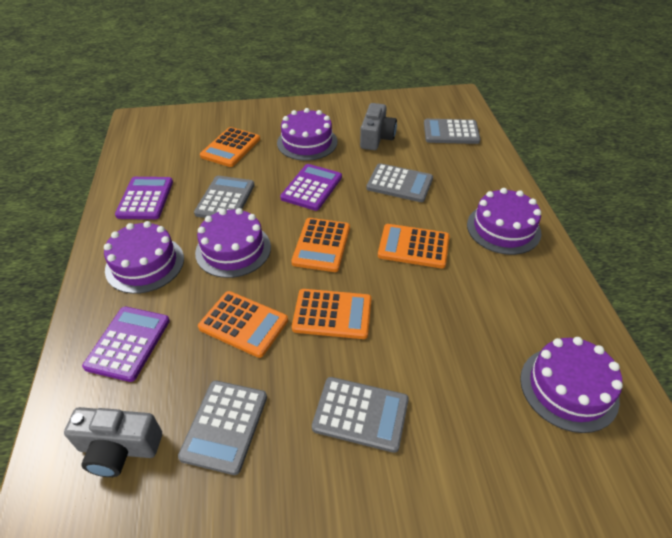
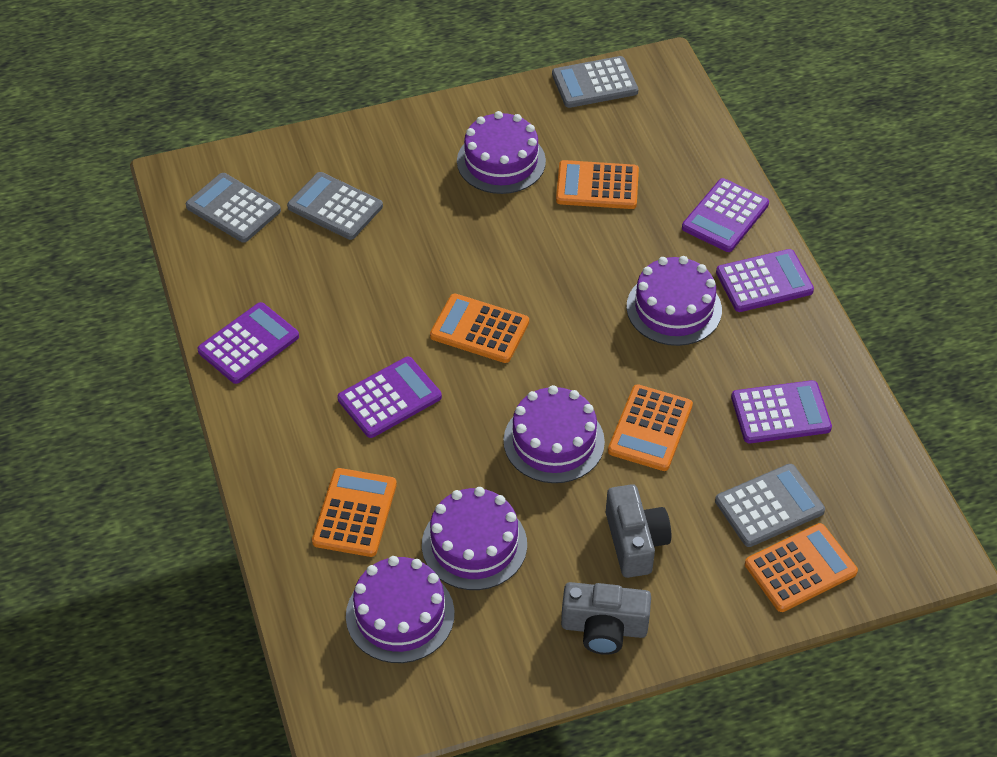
grey calculator: [178,380,267,475] [194,176,255,218] [312,377,409,453] [366,163,433,202] [424,119,480,144] = 5 -> [186,173,281,243] [287,172,383,240] [552,56,638,108] [715,464,825,547] = 4
purple calculator: [82,307,170,382] [115,177,173,219] [280,164,342,211] = 3 -> [197,302,299,384] [338,357,442,438] [682,178,769,252] [716,249,814,312] [731,380,832,443] = 5

